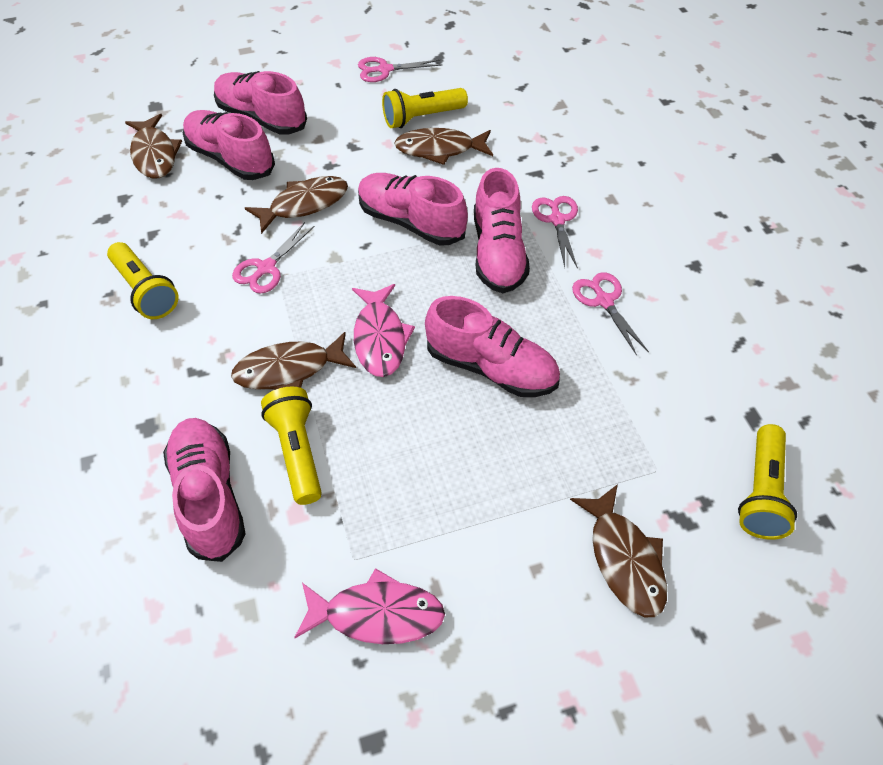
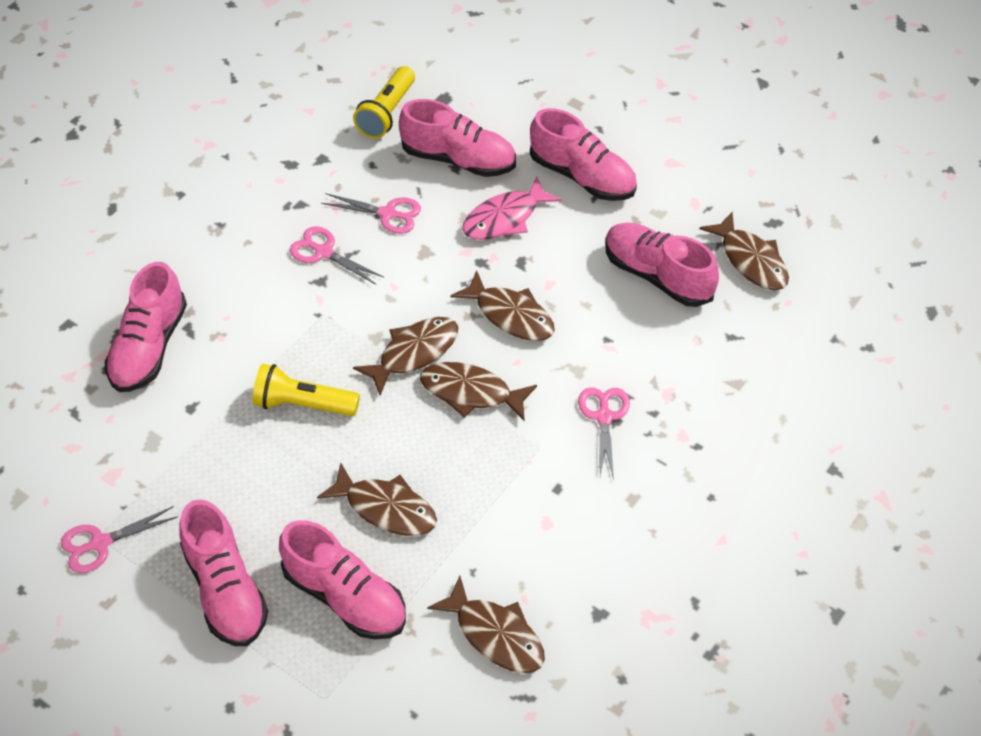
brown fish: [125,114,182,179] [231,332,356,390] [245,176,348,234] [394,128,493,165] [570,484,667,617] = 5 -> [317,463,437,536] [353,317,458,395] [420,362,537,421] [427,576,545,673] [450,270,555,341] [700,212,789,291] = 6
pink fish: [294,568,445,644] [352,284,415,377] = 2 -> [462,176,562,240] = 1
yellow flashlight: [107,242,179,319] [261,387,322,505] [382,88,468,128] [738,424,797,540] = 4 -> [253,364,360,416] [353,66,415,139] = 2

